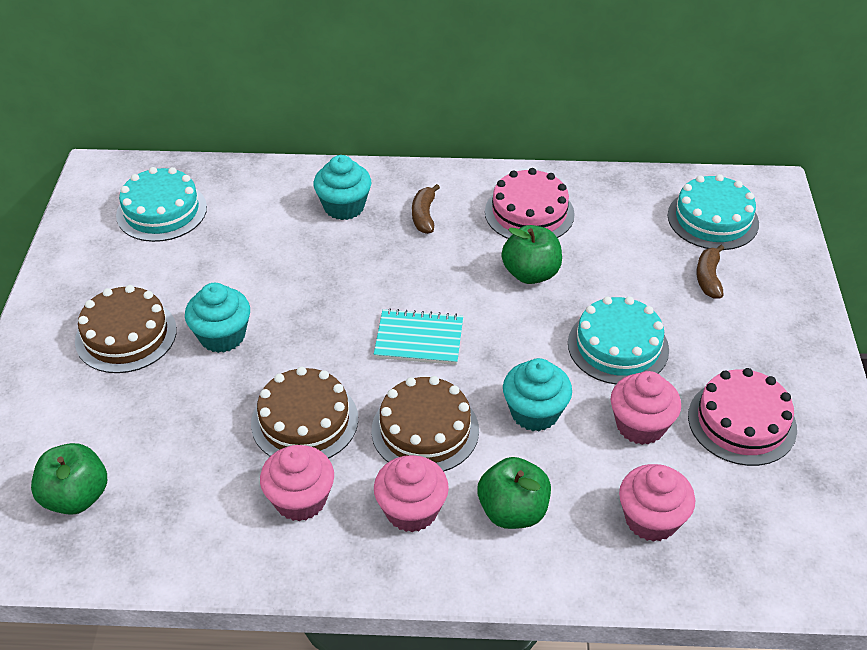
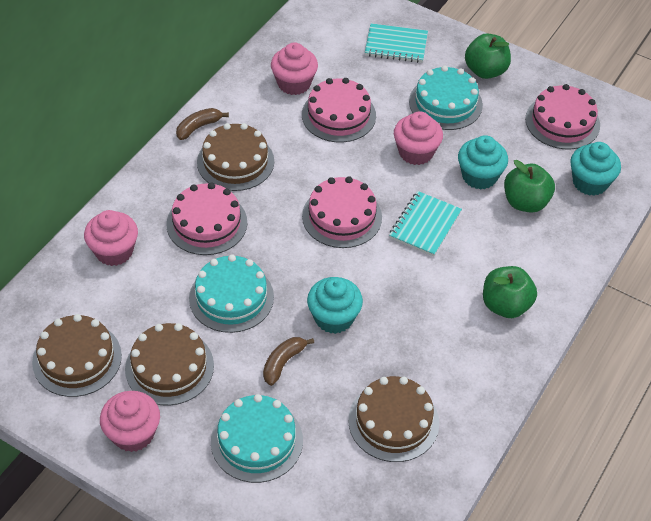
brown cake: [75,285,177,373] [251,367,358,459] [372,376,479,472] = 3 -> [32,314,122,397] [125,323,214,406] [197,123,274,191] [348,376,439,462] = 4
pink cake: [485,168,575,239] [688,368,797,466] = 2 -> [166,182,247,255] [302,78,376,142] [302,176,382,248] [525,84,600,149] = 4
turquoise notebook: [374,308,463,365] = 1 -> [365,23,428,63] [389,191,462,257] = 2

